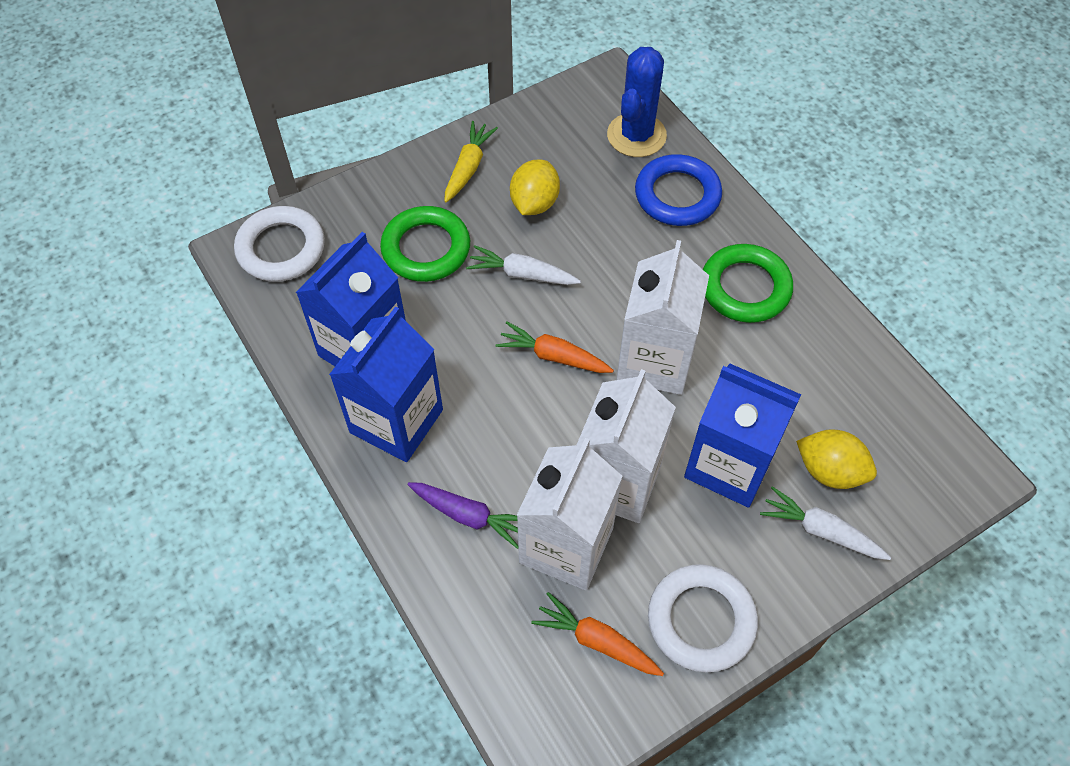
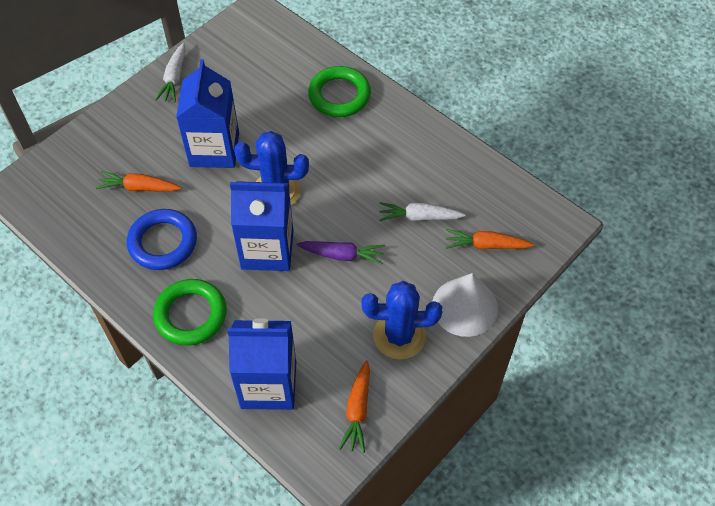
blue cactus: [607,47,667,157] = 1 -> [234,131,309,206] [362,281,443,360] = 2
orange carrot: [496,322,614,373] [531,592,664,676] = 2 -> [96,171,181,192] [339,360,370,453] [446,229,534,249] = 3
white carton: [517,438,623,590] [577,369,676,523] [616,240,709,395] = 3 -> none = 0
white cone: none = 0 -> [432,273,498,337] = 1
white ring: [234,206,325,282] [648,564,758,672] = 2 -> none = 0
yellow carrot: [444,121,498,203] = 1 -> none = 0
yellow lemon: [510,159,560,215] [796,430,877,489] = 2 -> none = 0

